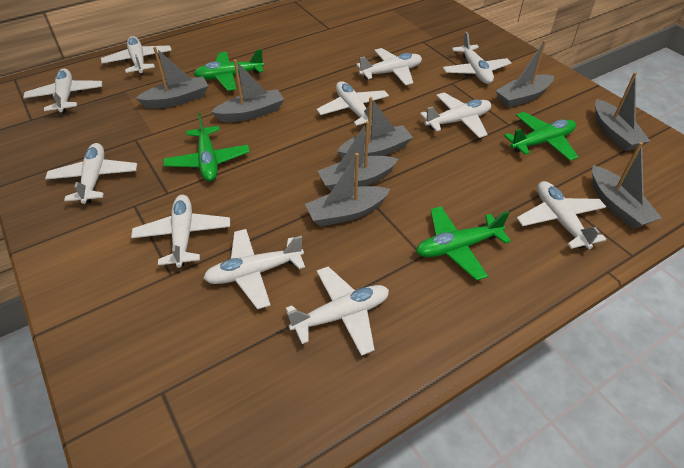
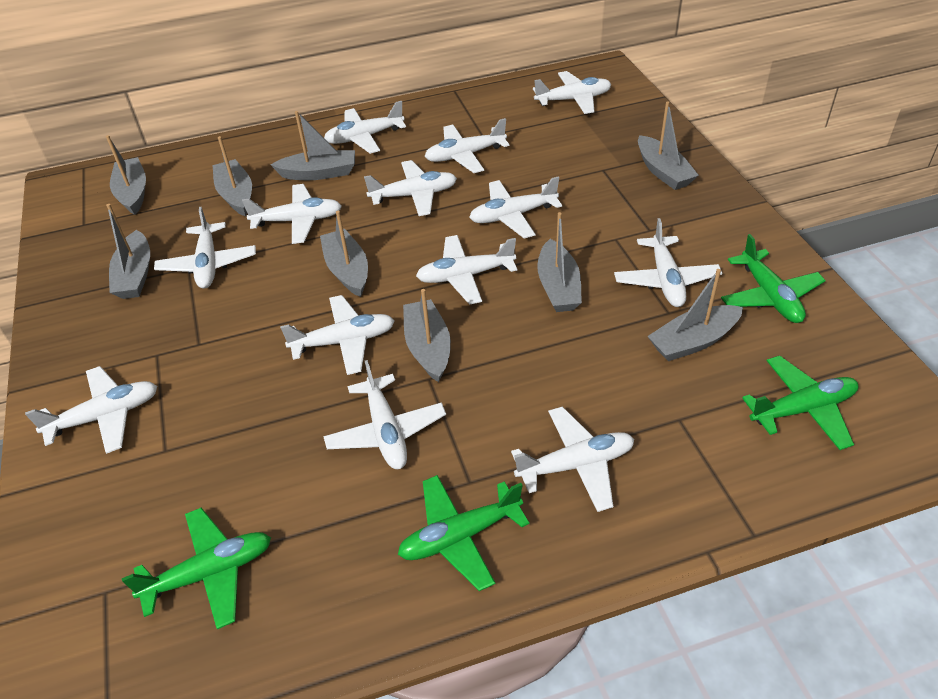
grey boat: [135,47,208,109] [211,60,284,122] [305,153,390,226] [318,121,398,191] [337,97,413,159] [496,40,554,108] [592,142,662,229] [595,72,650,151] = 8 -> [106,135,146,215] [106,204,150,299] [212,136,252,217] [271,111,355,180] [320,211,368,297] [403,289,451,382] [537,212,582,312] [638,101,699,190] [647,269,743,361] = 9
white plane: [23,68,102,114] [45,143,137,204] [101,36,172,76] [131,195,230,268] [203,229,305,309] [286,266,389,356] [317,81,389,126] [356,48,422,85] [420,92,491,138] [443,32,511,84] [517,181,606,249] = 11 -> [25,366,157,454] [154,207,256,288] [242,184,342,244] [280,295,395,375] [323,360,446,469] [324,101,406,154] [364,160,457,216] [416,235,517,305] [424,118,510,173] [469,177,562,238] [511,407,634,512] [533,71,612,114] [614,218,722,307] = 13

